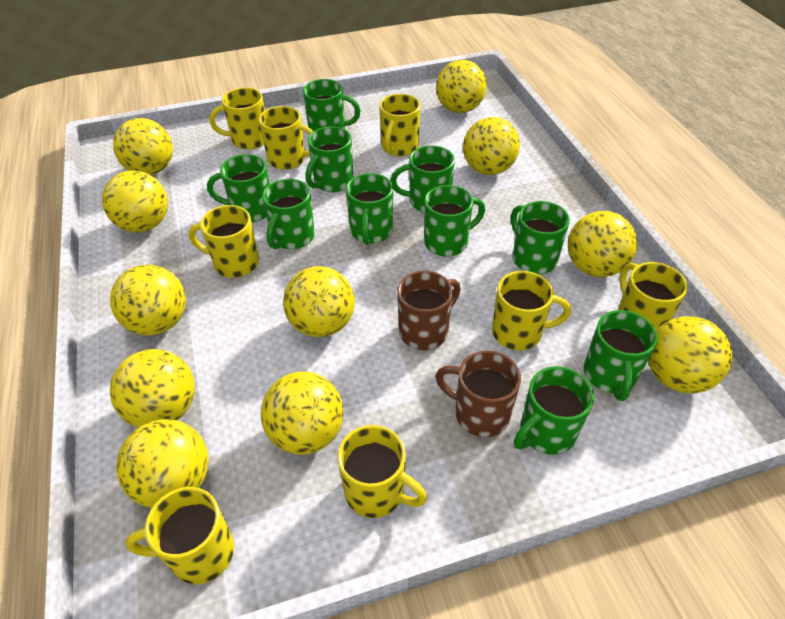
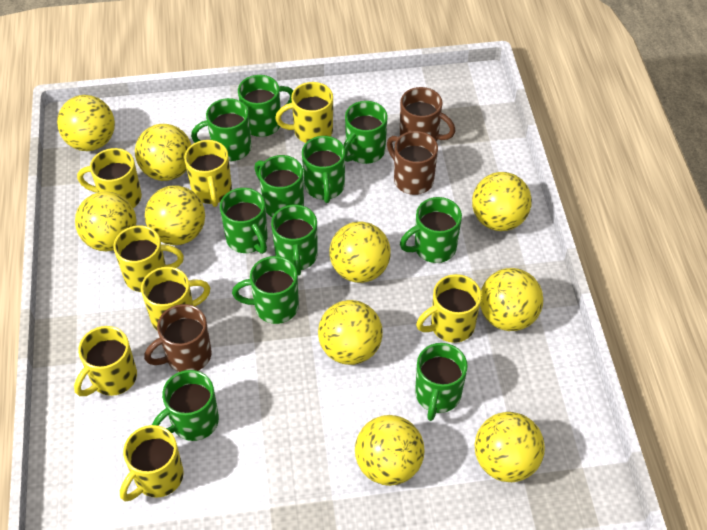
brown mug: [397,271,461,350] [435,350,521,437] = 2 -> [144,304,212,372] [387,131,438,195] [400,87,455,142] = 3
green mug: [207,154,269,222] [262,179,315,249] [303,79,361,131] [305,126,353,192] [346,173,393,245] [390,145,455,212] [424,185,485,257] [511,201,570,274] [514,366,594,455] [584,310,658,401] = 10 -> [152,370,219,441] [191,98,251,161] [220,188,268,254] [232,256,299,324] [238,75,293,137] [254,155,304,217] [271,205,318,275] [302,136,345,203] [343,101,388,164] [400,197,462,263] [415,343,468,421] = 11
yellow ball: [102,170,168,232] [110,265,186,335] [110,349,195,427] [113,118,173,175] [116,419,209,508] [261,371,344,455] [283,266,355,337] [436,60,487,113] [463,117,520,175] [568,211,637,277] [648,316,732,394] = 11 -> [57,95,115,151] [75,191,136,251] [135,124,191,181] [145,186,205,245] [318,300,383,365] [329,221,391,283] [355,415,425,486] [472,172,532,231] [474,412,545,482] [480,268,543,331] = 10

